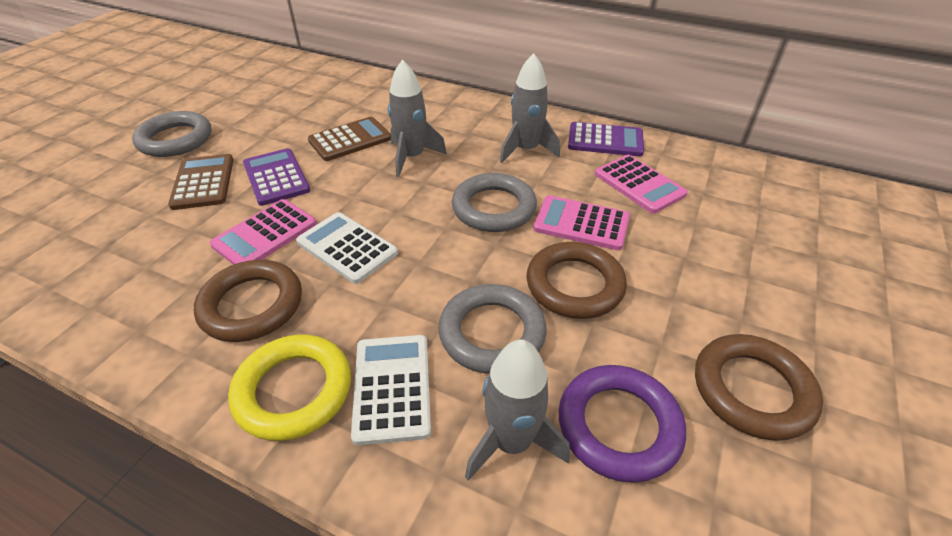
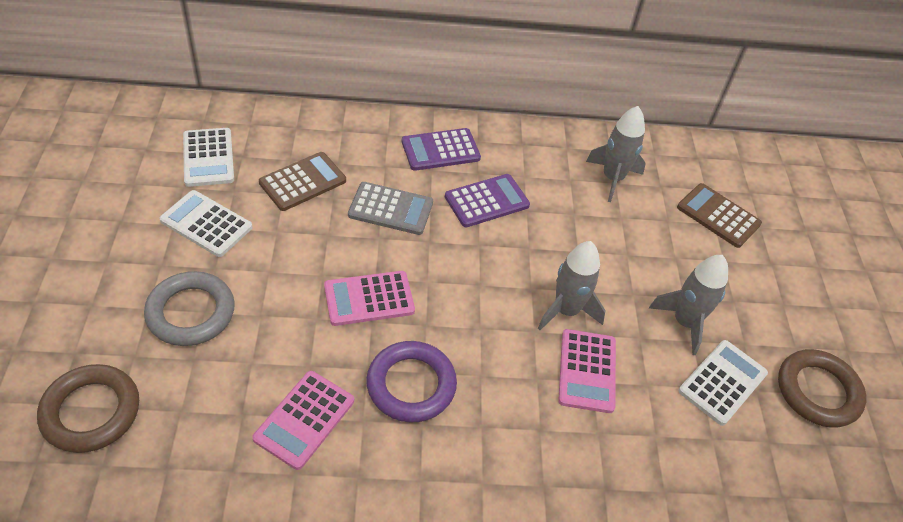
brown ring: [194,260,302,342] [526,242,627,319] [695,334,823,441] = 3 -> [37,364,139,453] [778,349,866,428] = 2
grey calculator: none = 0 -> [348,182,433,235] = 1
grey ring: [132,111,212,157] [438,284,547,374] [452,173,537,232] = 3 -> [144,271,235,346] = 1
white calculator: [296,212,398,284] [351,335,431,445] = 2 -> [160,190,253,257] [183,128,234,187] [678,340,768,426] = 3
yellow ring: [228,334,351,441] = 1 -> none = 0

